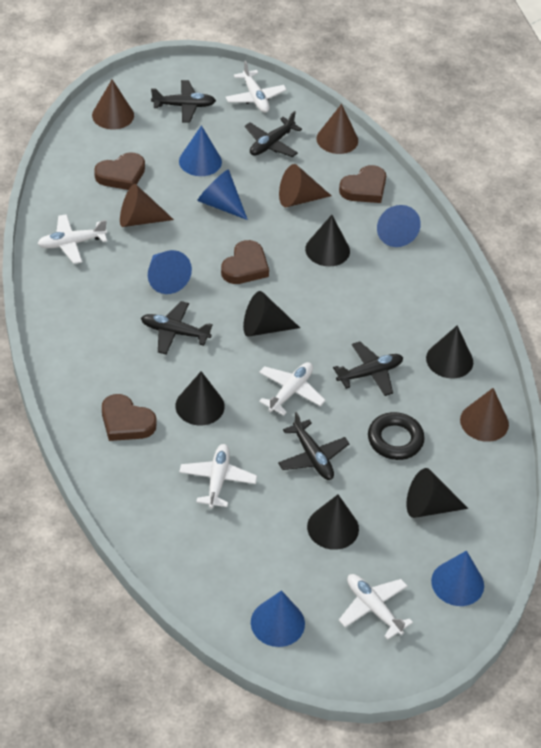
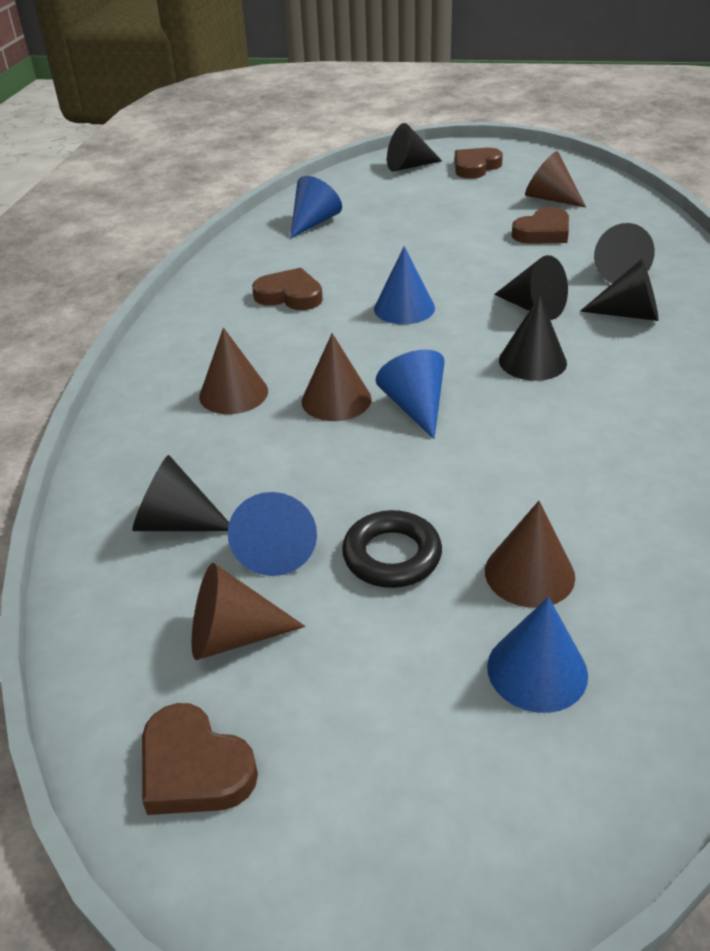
black plane: [141,301,213,354] [151,80,216,122] [245,111,302,157] [278,412,350,480] [333,341,403,396] = 5 -> none = 0
blue cone: [148,250,192,294] [179,125,222,176] [197,170,248,220] [251,590,305,647] [377,205,421,247] [431,551,484,606] = 6 -> [228,492,317,576] [290,176,342,239] [374,246,435,324] [376,350,445,439] [487,597,588,713] = 5
white plane: [38,214,107,264] [179,444,257,509] [225,60,287,113] [259,362,326,416] [339,574,413,639] = 5 -> none = 0

